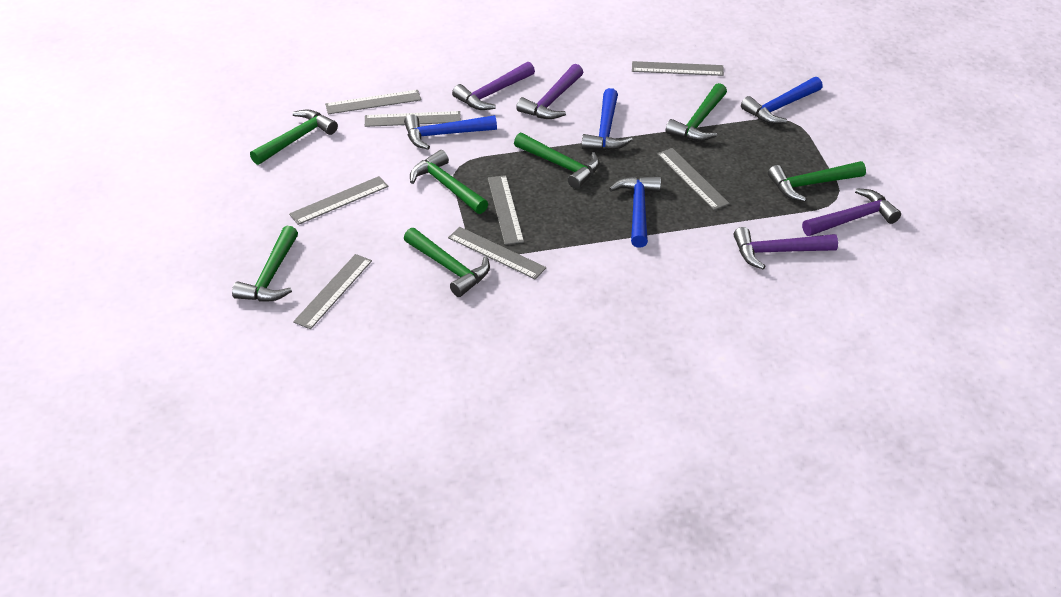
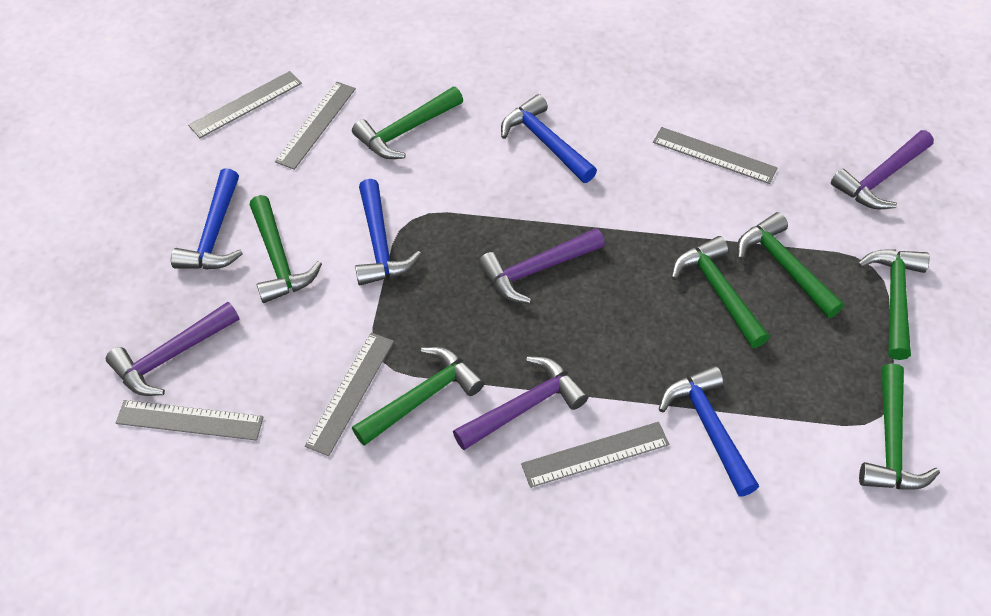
grey ruler: [289,176,388,225] [293,254,372,329] [325,90,421,114] [365,111,461,127] [448,227,546,279] [488,175,524,245] [632,61,724,76] [657,148,730,210] = 8 -> [116,400,264,441] [188,71,302,138] [275,82,356,170] [305,332,394,456] [521,422,669,488] [653,127,778,184] = 6

